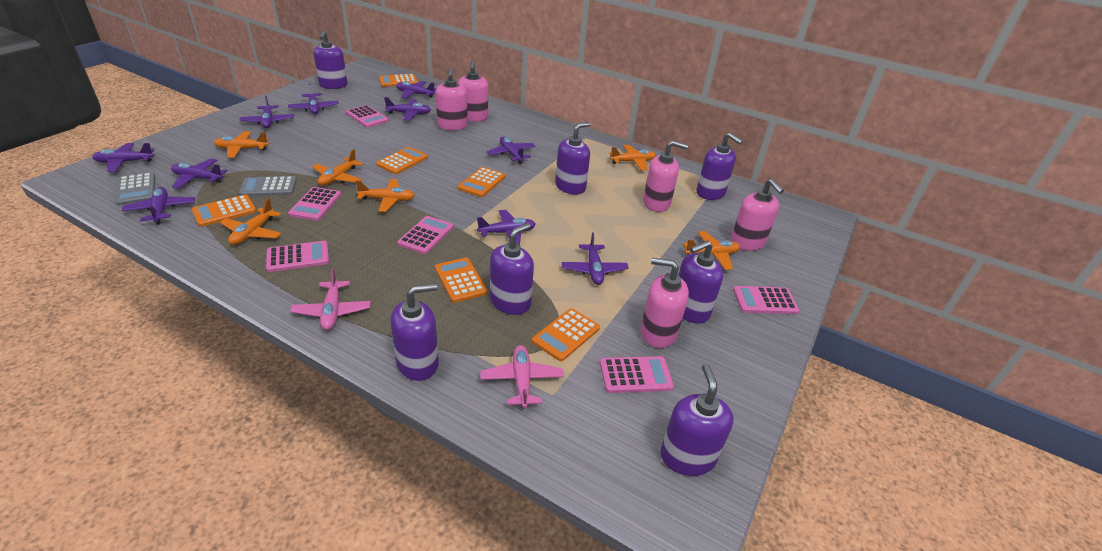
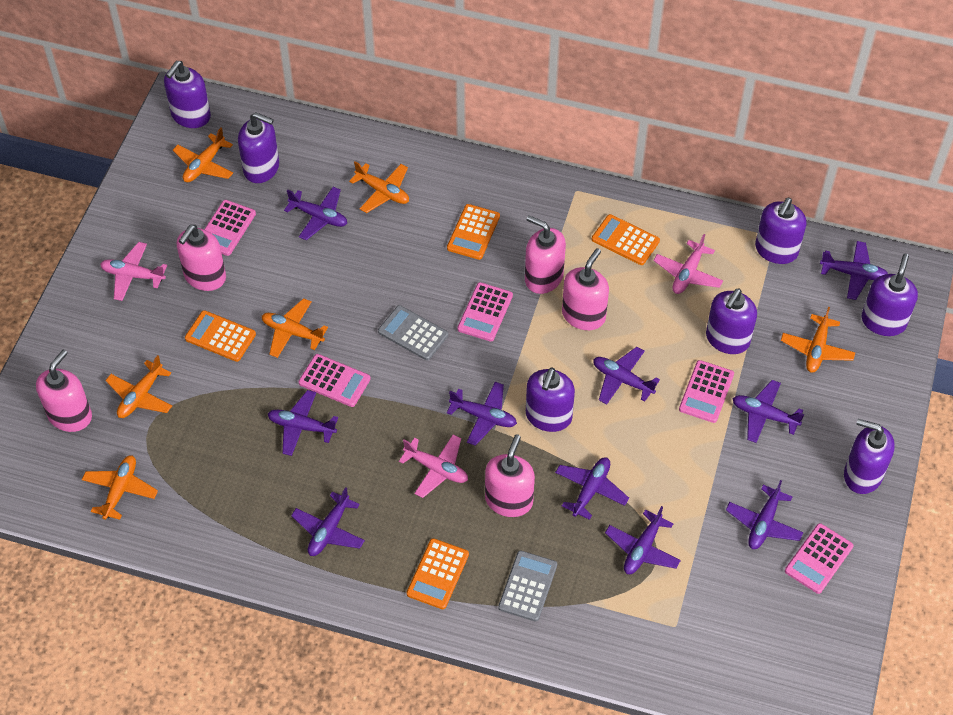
orange calculator: [192,194,256,227] [376,147,428,174] [379,74,418,87] [435,258,487,303] [458,167,505,197] [532,308,600,361] = 6 -> [185,310,256,362] [407,538,469,609] [447,204,500,260] [592,214,660,265] = 4
pink calculator: [266,241,329,272] [288,187,341,221] [346,105,389,128] [397,216,453,254] [600,356,674,393] [733,286,799,314] = 6 -> [204,200,256,256] [299,354,371,407] [457,282,513,341] [679,360,734,423] [785,523,853,594] = 5
pink plane: [290,268,371,330] [480,345,564,408] = 2 -> [100,242,167,301] [399,435,468,498] [653,234,723,294] = 3

